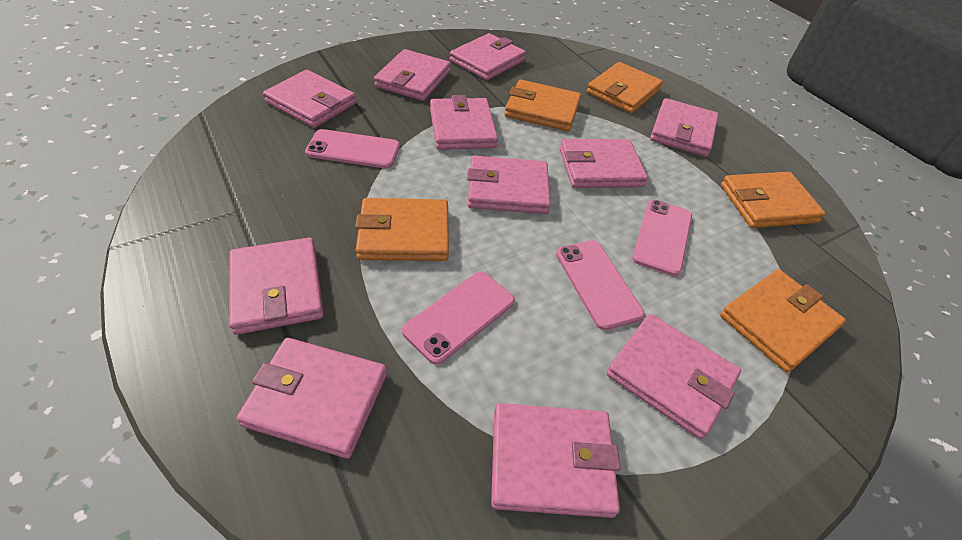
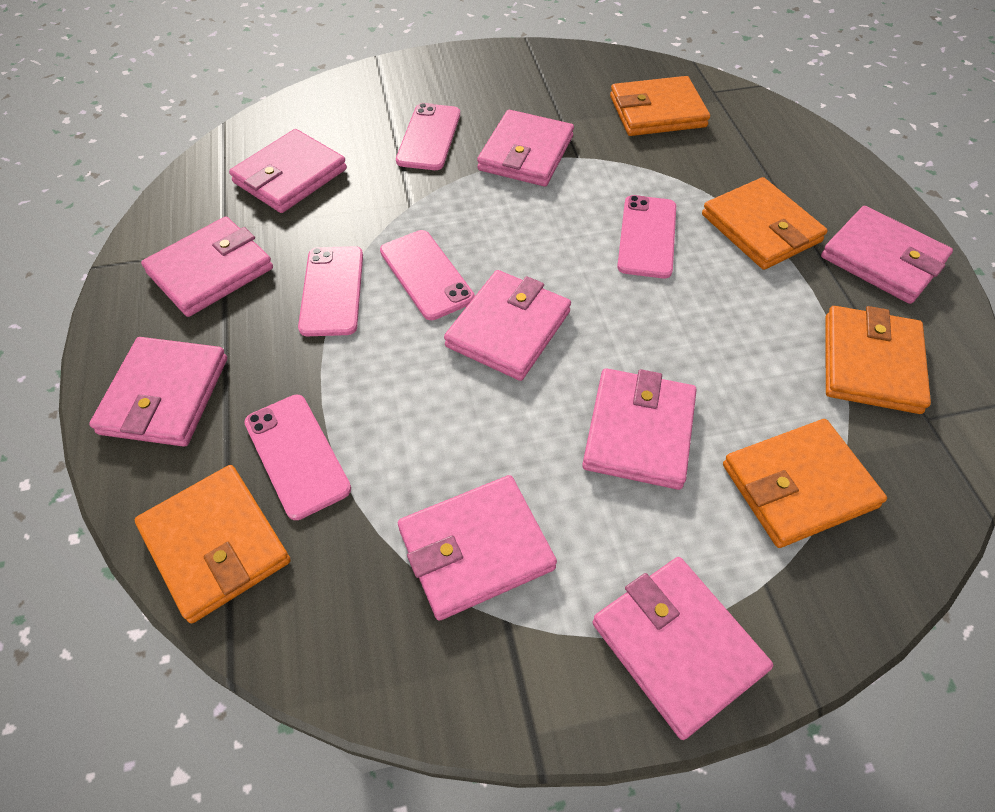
pink phone: [305,129,400,168] [402,272,515,365] [556,240,645,330] [632,200,692,276] = 4 -> [244,395,351,520] [298,246,363,336] [380,230,475,320] [396,103,460,170] [617,195,676,278] = 5
pink wallet: [229,237,324,335] [237,338,387,459] [263,70,356,128] [374,49,451,101] [430,95,498,150] [450,33,526,80] [467,156,551,214] [491,403,621,518] [560,139,648,188] [606,314,741,439] [650,98,719,157] = 11 -> [89,337,227,447] [141,216,273,317] [229,129,347,213] [398,475,557,621] [444,270,571,381] [477,110,574,186] [582,368,697,490] [592,557,773,740] [821,206,953,304] = 9

